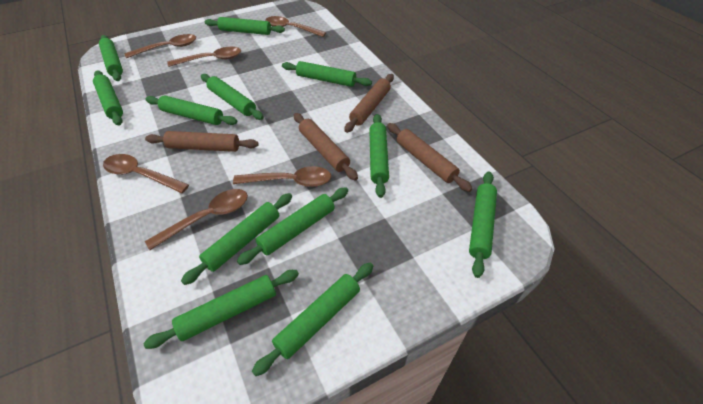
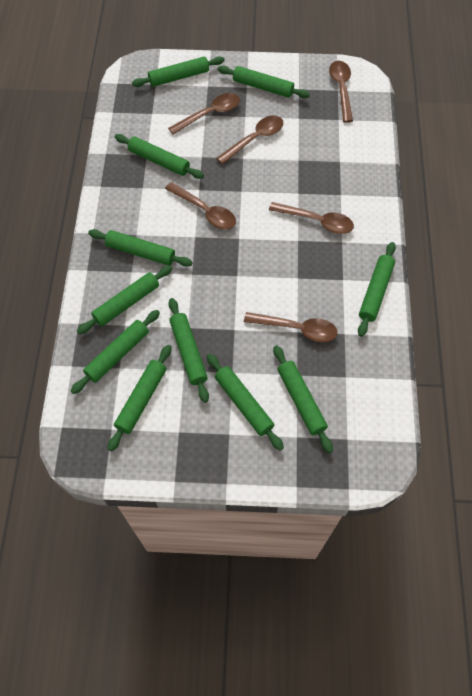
brown rolling pin: [145,131,258,152] [294,113,358,181] [345,74,394,133] [387,123,472,192] = 4 -> none = 0
green rolling pin: [93,70,123,125] [99,35,123,81] [143,270,299,349] [145,95,237,125] [181,193,292,285] [201,74,264,120] [205,17,285,35] [237,187,348,265] [252,263,373,376] [282,61,372,87] [369,114,389,198] [469,171,497,278] = 12 -> [71,310,160,394] [77,265,172,334] [88,229,193,267] [108,345,171,451] [115,134,204,179] [132,56,225,87] [168,298,209,403] [207,354,284,450] [218,66,310,98] [273,345,333,453] [358,242,396,337] = 11

